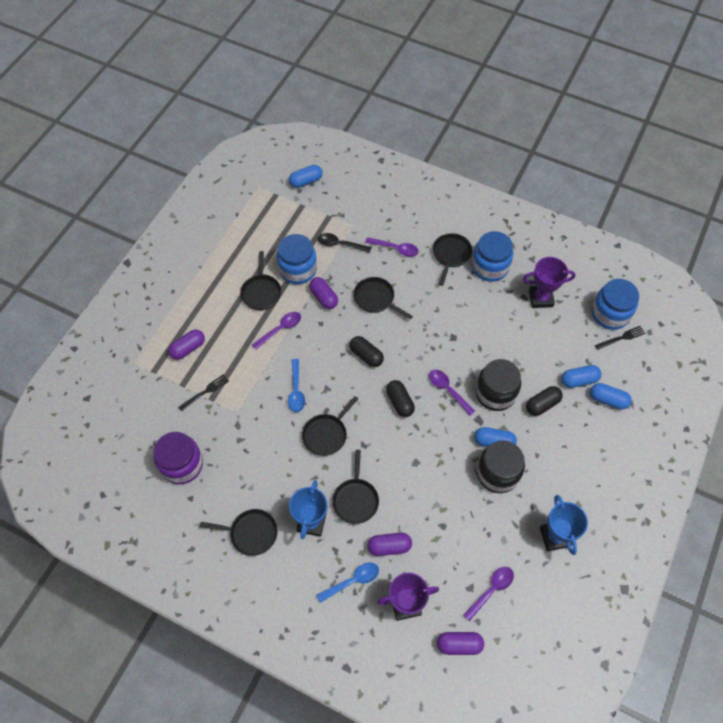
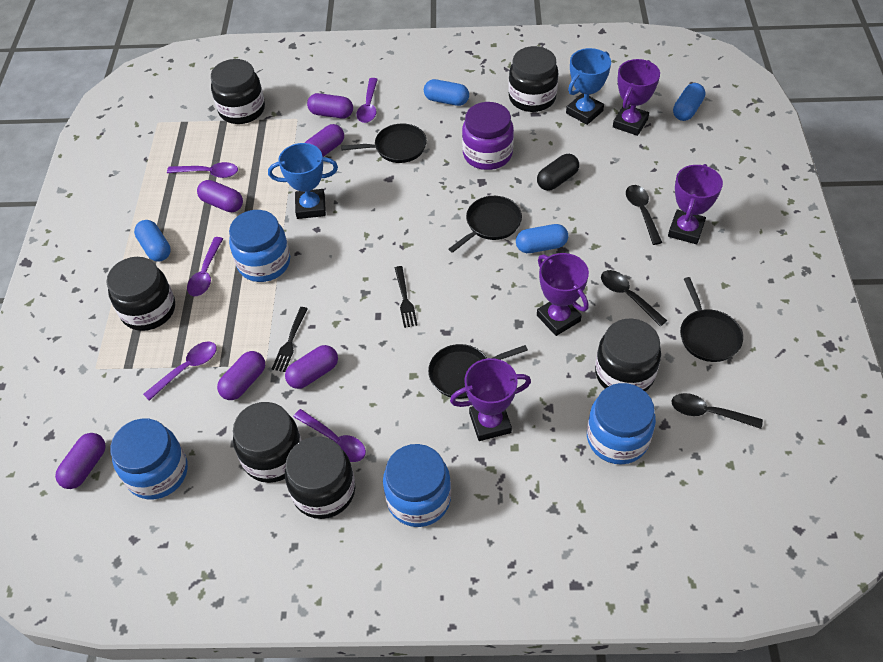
black capsule: [350,336,384,367] [386,380,415,417] [526,386,563,416] = 3 -> [537,154,579,191] = 1
black jar: [476,359,521,411] [477,441,525,493] = 2 -> [106,257,175,331] [211,59,265,124] [233,402,302,483] [285,437,355,519] [508,46,558,112] [595,319,661,392] = 6
black pan: [200,509,278,556] [240,251,281,310] [302,396,358,456] [332,450,379,524] [353,277,413,320] [433,233,472,286] = 6 -> [341,123,427,163] [428,344,528,399] [448,196,522,253] [680,277,743,362] = 4
black spoon: [318,233,371,253] = 1 -> [601,270,667,326] [626,185,662,245] [671,393,763,429] = 3
blue jar: [276,234,317,284] [471,231,513,282] [591,279,639,330] = 3 -> [110,418,188,499] [229,210,290,282] [383,444,451,527] [587,383,656,465] = 4
blue spoon: [288,359,305,412] [317,562,379,603] = 2 -> none = 0
purple capsule: [168,329,205,360] [309,277,338,309] [368,533,412,556] [437,632,484,655] = 4 -> [55,433,106,489] [197,180,243,212] [217,351,265,400] [285,345,338,389] [305,124,344,157] [307,93,353,118] = 6
purple spoon: [252,312,301,350] [365,237,419,257] [429,370,475,416] [463,567,514,621] = 4 -> [143,342,217,401] [167,162,238,178] [187,237,223,296] [293,409,366,462] [356,78,378,123] = 5
purple trophy: [377,573,439,621] [523,257,575,308] = 2 -> [450,358,531,441] [537,253,589,336] [613,59,660,136] [668,164,723,244] = 4

